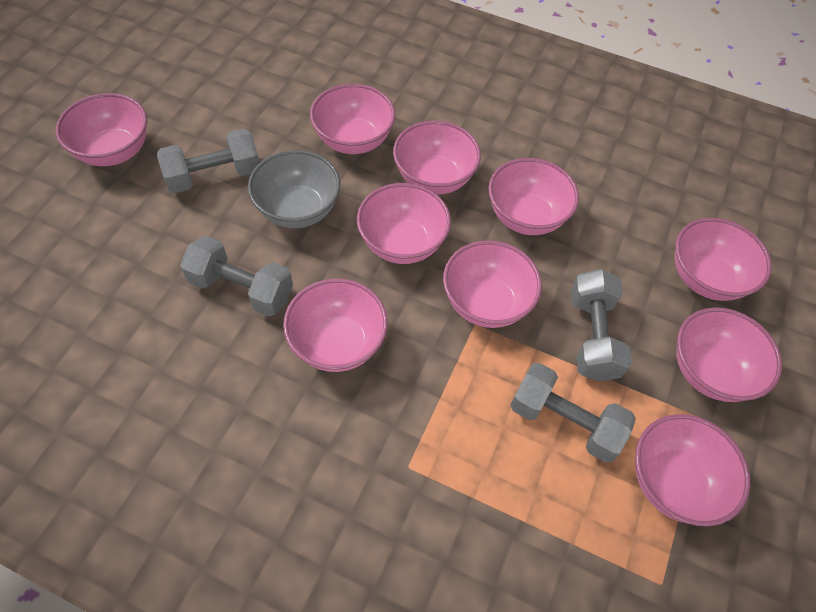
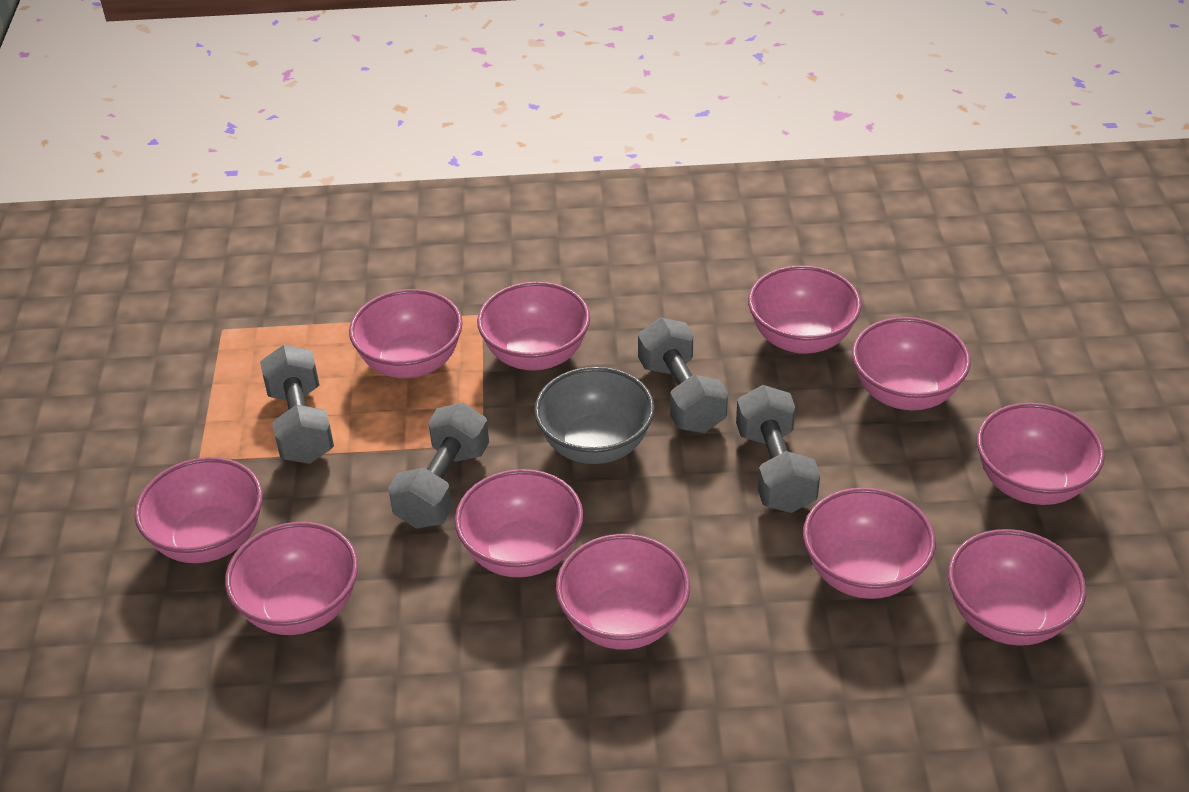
pink bowl: [56,93,147,166] [283,278,388,372] [310,84,395,154] [357,183,451,264] [393,121,481,195] [443,240,542,328] [488,158,579,235] [635,414,750,527] [675,218,772,301] [676,307,782,402] = 10 -> [134,457,263,563] [225,522,358,635] [349,289,463,378] [455,469,583,577] [477,282,590,371] [556,534,690,649] [748,265,861,354] [803,487,936,599] [852,317,971,410] [948,529,1086,646] [977,403,1105,505] = 11

